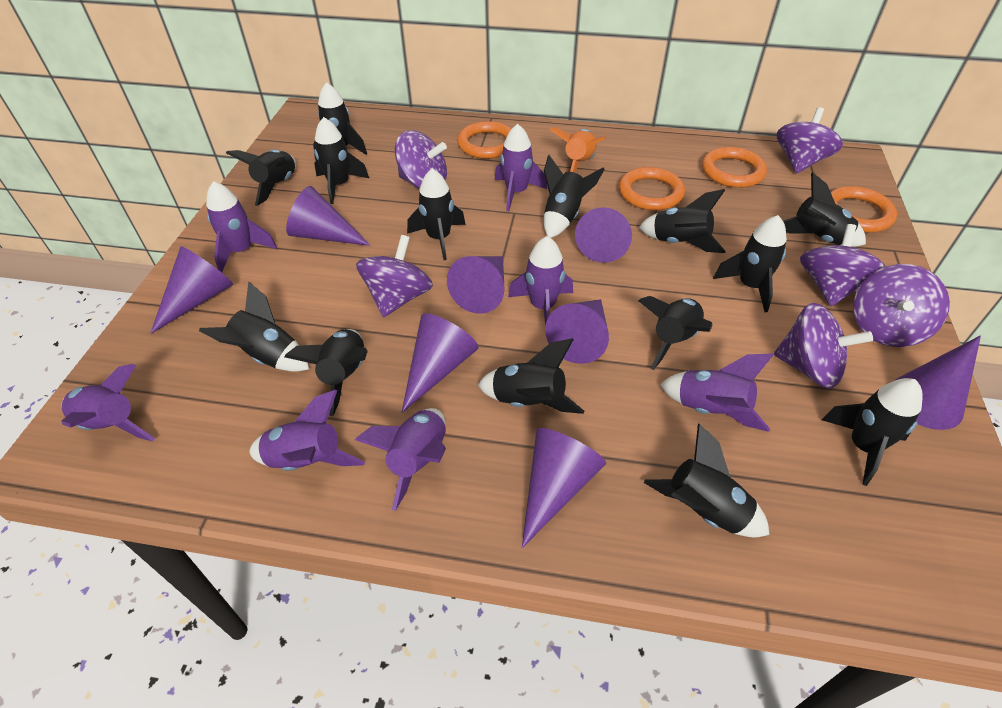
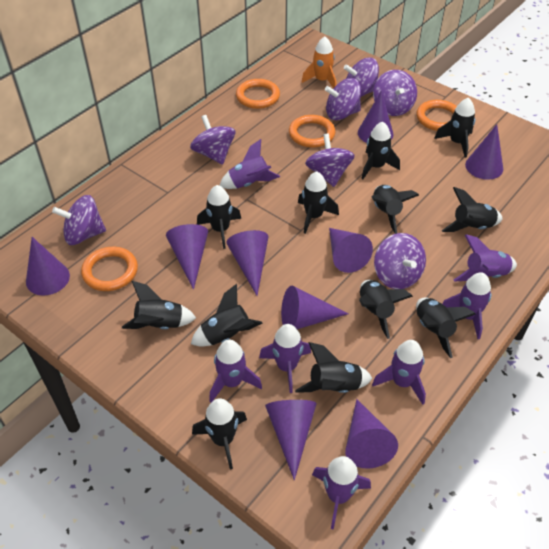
black rocket: [199,281,309,372] [226,149,296,206] [285,329,368,416] [313,82,367,160] [314,117,369,204] [407,168,466,260] [478,338,584,414] [544,155,604,238] [638,296,713,370] [639,189,726,253] [644,424,769,537] [713,215,787,312] [783,173,866,247] [821,378,923,486] = 14 -> [122,281,196,329] [191,284,263,346] [192,398,247,470] [197,185,241,249] [295,342,372,393] [298,171,339,234] [359,280,413,339] [361,122,400,179] [372,185,419,234] [416,298,476,358] [434,98,476,158] [442,187,502,232] = 12
purple cone: [150,246,233,334] [286,186,371,246] [401,313,478,413] [447,256,504,314] [522,428,606,548] [545,299,609,364] [575,207,632,263] [894,336,981,430] = 8 -> [26,237,70,296] [166,224,208,290] [226,230,269,296] [265,400,317,480] [281,286,349,329] [329,228,373,273] [345,399,398,469] [358,91,393,143] [465,124,503,180] = 9
purple spinning top: [356,235,433,317] [395,131,447,189] [774,303,873,388] [777,107,843,173] [800,224,885,306] [853,264,950,347] = 6 -> [52,195,106,245] [190,115,235,165] [305,134,355,187] [325,78,361,120] [344,57,379,97] [373,70,417,116] [374,233,426,289] = 7

